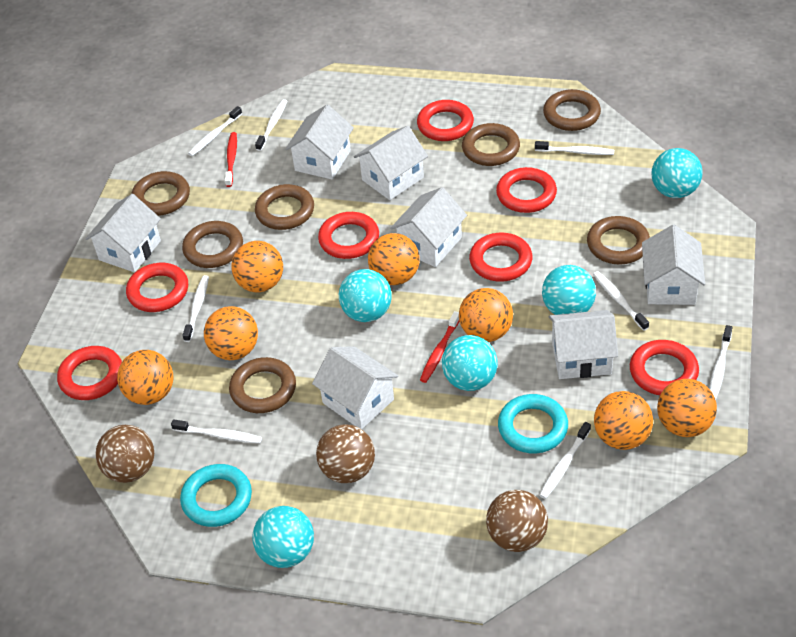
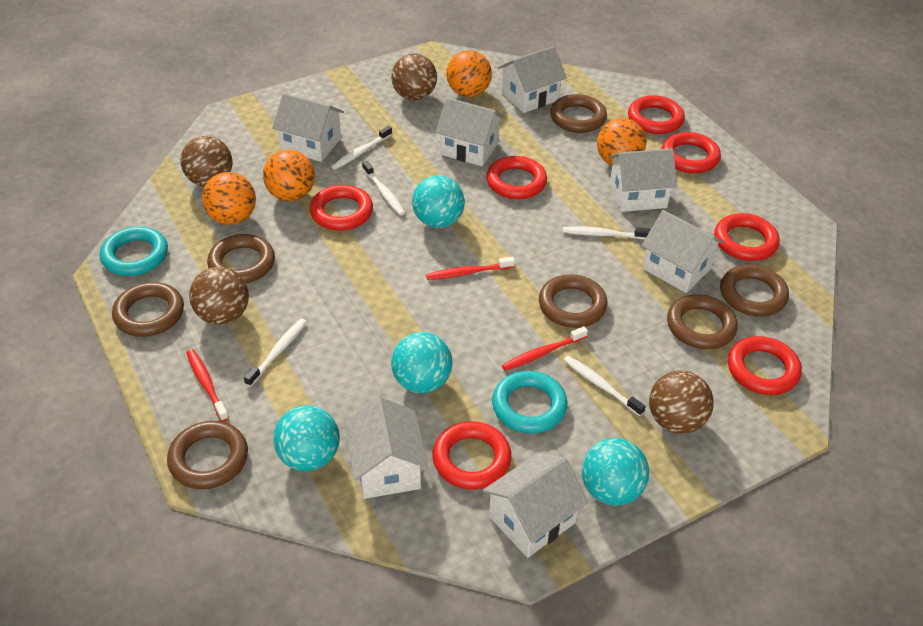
brown ball: [95,425,154,483] [316,424,375,483] [486,490,548,552] = 3 -> [180,136,233,187] [189,267,249,325] [391,54,437,101] [649,370,713,434] = 4
orange ball: [117,350,173,405] [204,306,258,360] [231,241,283,293] [368,233,420,285] [459,288,513,342] [594,391,653,450] [657,379,717,437] = 7 -> [202,172,256,225] [263,150,315,201] [446,50,492,97] [597,118,646,166] = 4
red toothbrush: [225,132,237,187] [420,311,459,383] = 2 -> [187,349,229,422] [426,256,515,280] [502,326,588,371] = 3
turquoise ball: [253,506,314,568] [339,269,392,322] [442,335,498,391] [542,265,596,315] [652,148,702,198] = 5 -> [273,405,340,471] [391,332,452,393] [412,175,465,228] [582,438,649,506] = 4
white toothbrush: [171,419,262,443] [183,275,209,342] [188,106,242,156] [255,99,287,151] [535,141,614,155] [539,422,591,499] [593,271,649,331] [709,325,732,400] = 8 -> [244,318,307,387] [331,126,392,170] [362,161,405,216] [563,226,650,239] [563,356,646,416] = 5

